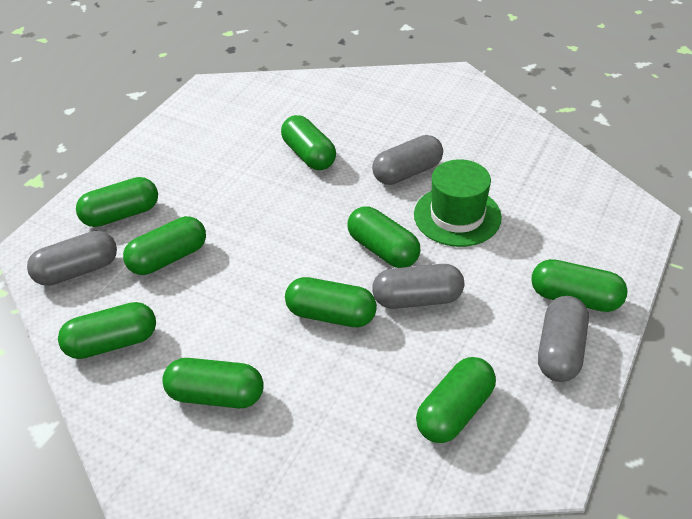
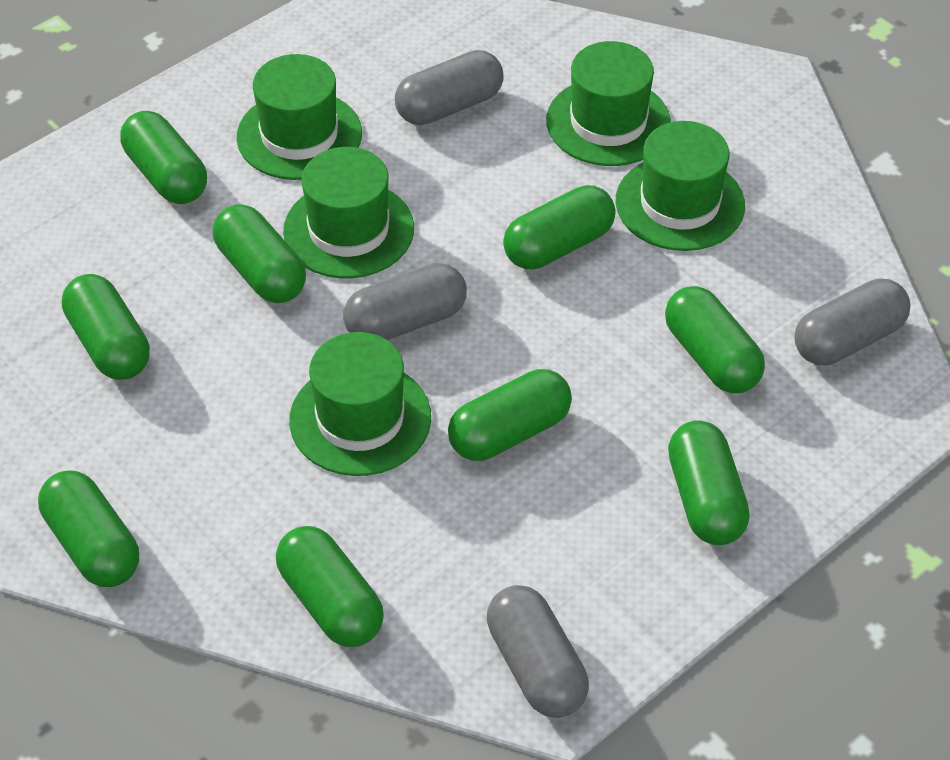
green hat: [414,159,502,247] = 1 -> [237,54,362,180] [283,147,414,278] [289,332,431,476] [546,41,671,166] [616,121,745,251] = 5

